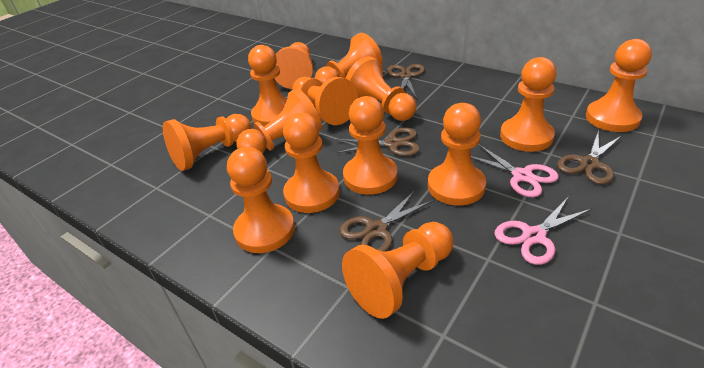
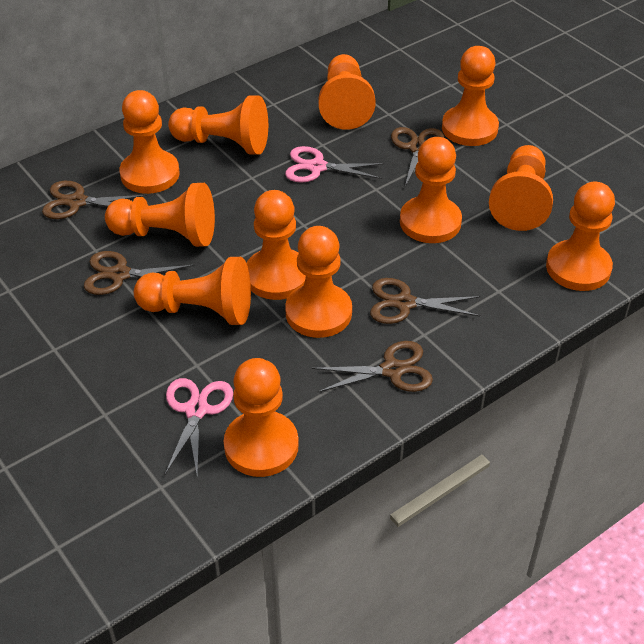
brown scissors: [336,128,420,156] [339,190,434,251] [387,64,425,98] [557,130,622,184] = 4 -> [42,181,147,219] [84,251,194,295] [312,341,433,393] [370,278,481,324] [391,127,444,187] = 5
orange pawn: [163,114,252,171] [227,147,295,253] [237,88,322,154] [248,45,287,127] [275,42,313,89] [283,113,340,213] [292,77,358,125] [315,33,382,84] [342,222,453,319] [343,96,397,195] [345,56,417,121] [428,103,486,206] [500,57,557,152] [586,39,652,132] = 14 -> [105,183,215,247] [120,90,180,194] [134,257,251,325] [168,95,268,155] [224,358,299,477] [246,190,306,300] [285,226,352,338] [319,54,376,130] [400,137,462,243] [442,46,499,146] [489,145,553,231] [546,182,615,291] = 12

